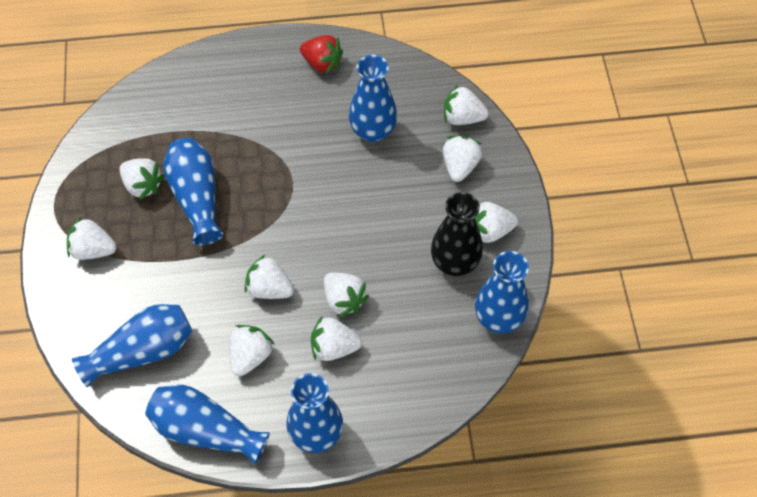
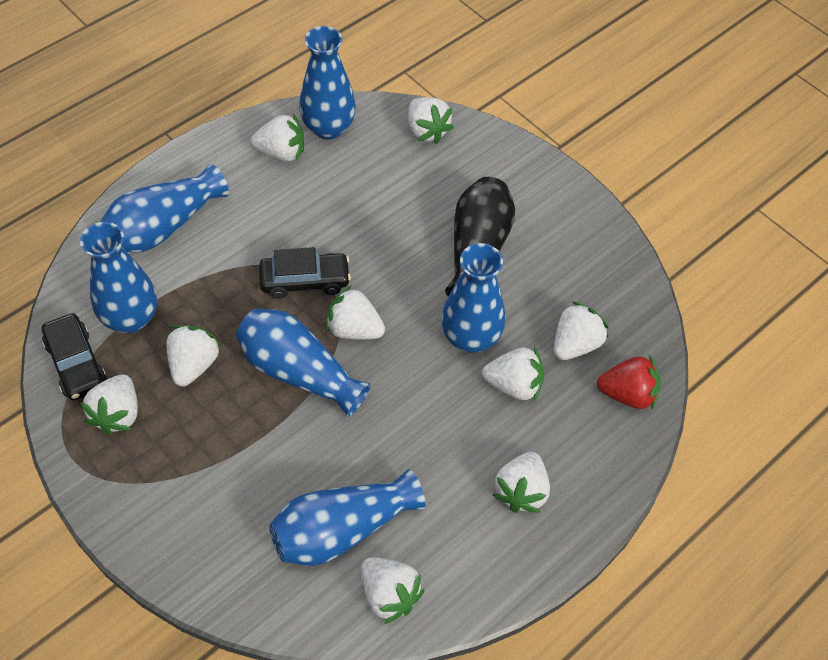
black car: none = 0 -> [42,313,107,400] [259,247,351,299] = 2

